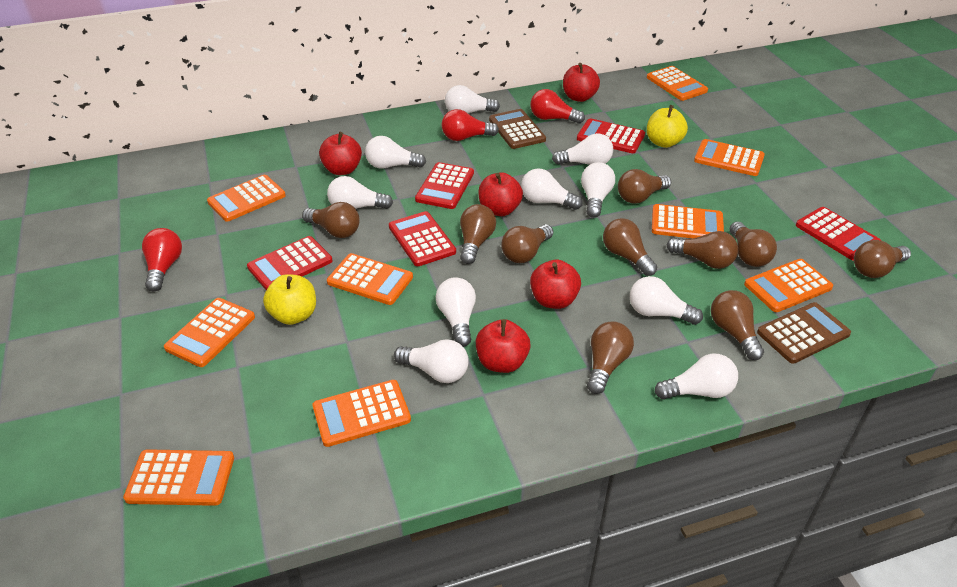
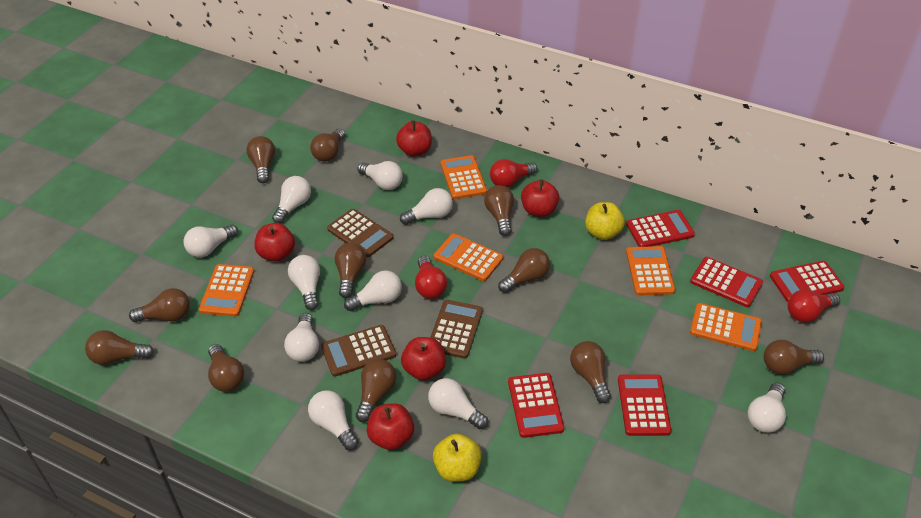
brown calculator: [489,109,546,149] [757,302,851,364] = 2 -> [321,325,396,377] [327,209,394,257] [430,300,483,359] = 3
brown light bulb: [302,202,360,238] [460,204,496,264] [501,224,553,263] [587,321,634,394] [603,218,657,276] [618,169,671,204] [666,231,738,269] [711,290,764,360] [730,222,777,267] [854,240,911,278] = 10 -> [85,330,154,365] [129,288,190,322] [208,344,245,392] [247,136,275,184] [310,128,345,162] [335,243,366,298] [356,359,396,422] [484,185,514,236] [498,248,550,293] [570,341,611,403] [764,340,824,375] = 11
orange calculator: [123,449,234,506] [164,298,255,367] [207,175,286,222] [312,380,411,447] [327,253,413,305] [647,66,708,101] [652,204,724,238] [694,139,765,176] [744,259,833,312] = 9 -> [199,264,254,317] [434,233,503,281] [441,155,487,199] [626,246,675,295] [690,303,762,351] = 5

